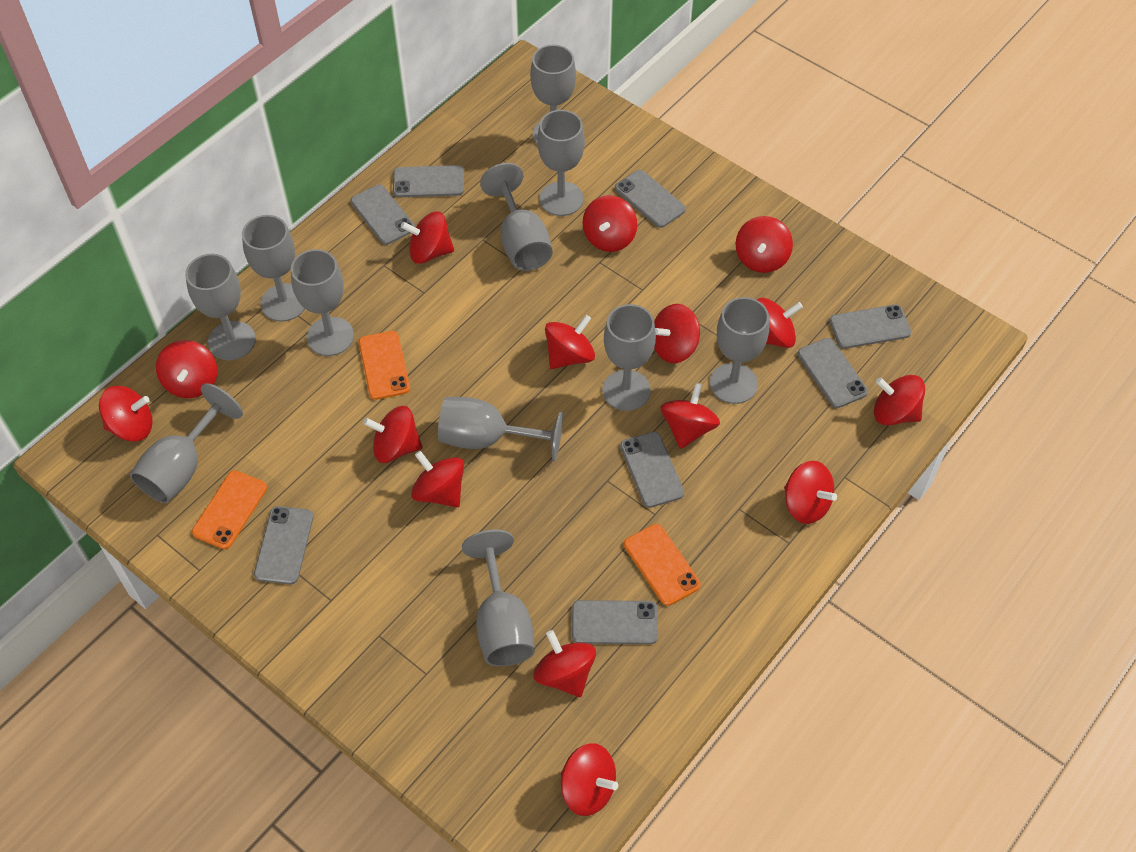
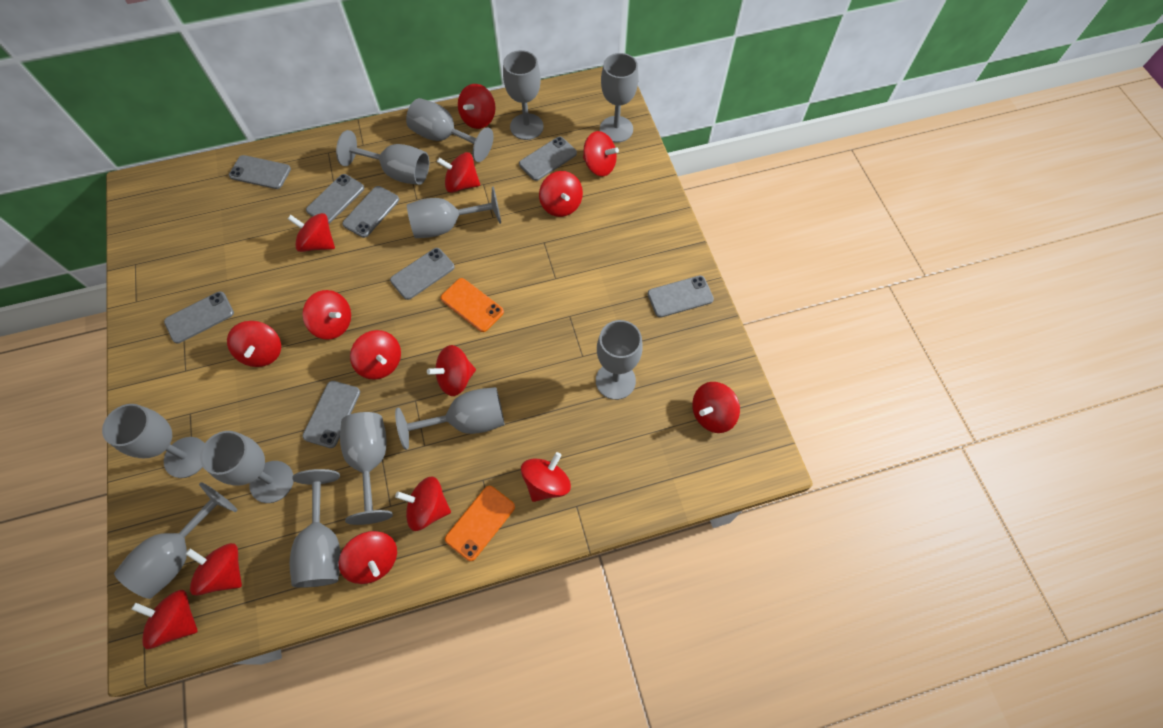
grey goblet: [130,383,243,503] [185,254,256,360] [242,215,305,322] [291,249,354,356] [438,397,563,462] [462,529,535,666] [480,163,553,271] [530,44,576,145] [537,110,585,216] [602,304,656,411] [710,297,769,404] = 11 -> [102,404,205,478] [114,482,237,599] [200,431,293,503] [290,469,341,588] [336,130,429,185] [340,412,393,525] [395,387,505,450] [406,98,493,162] [407,186,501,238] [503,50,544,140] [596,320,643,400] [600,53,639,143] = 12
orange phone: [192,470,267,549] [359,331,410,400] [624,524,701,606] = 3 -> [441,278,504,332] [445,486,515,561] = 2

